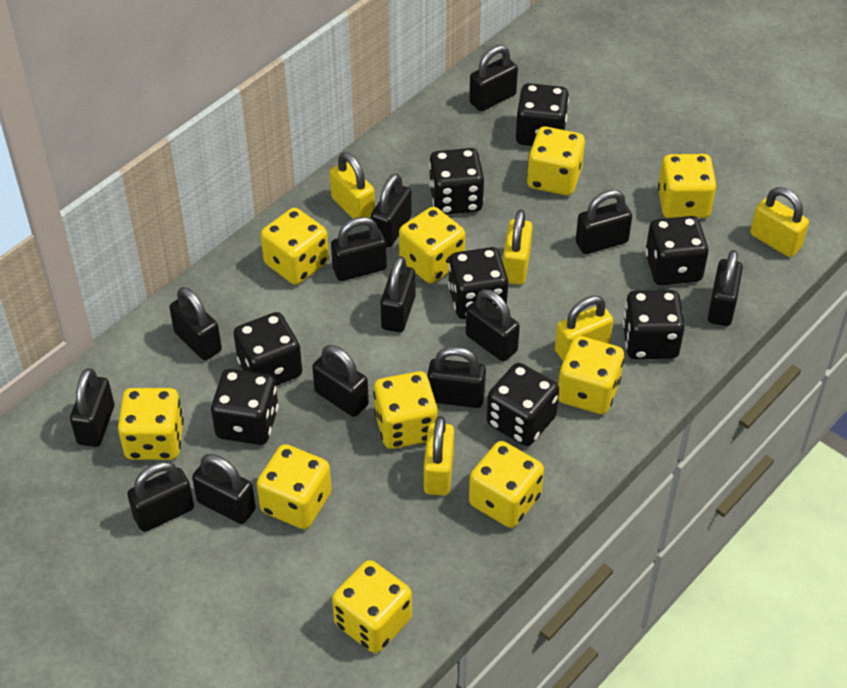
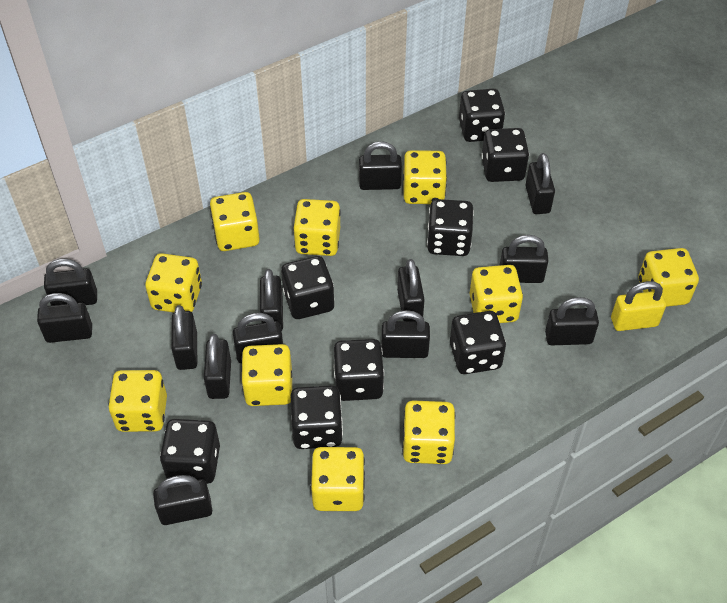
yellow padlock: [330,152,375,219] [424,416,454,496] [503,209,533,285] [555,296,613,361] [750,187,809,257] = 5 -> [611,281,666,331] = 1

